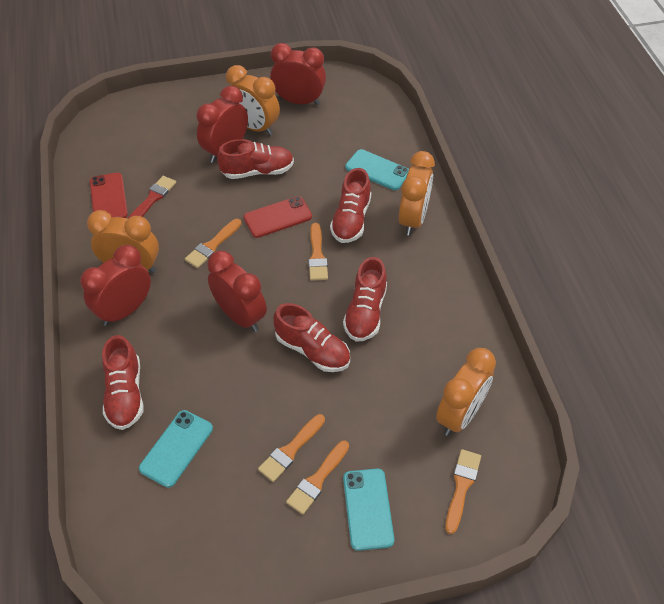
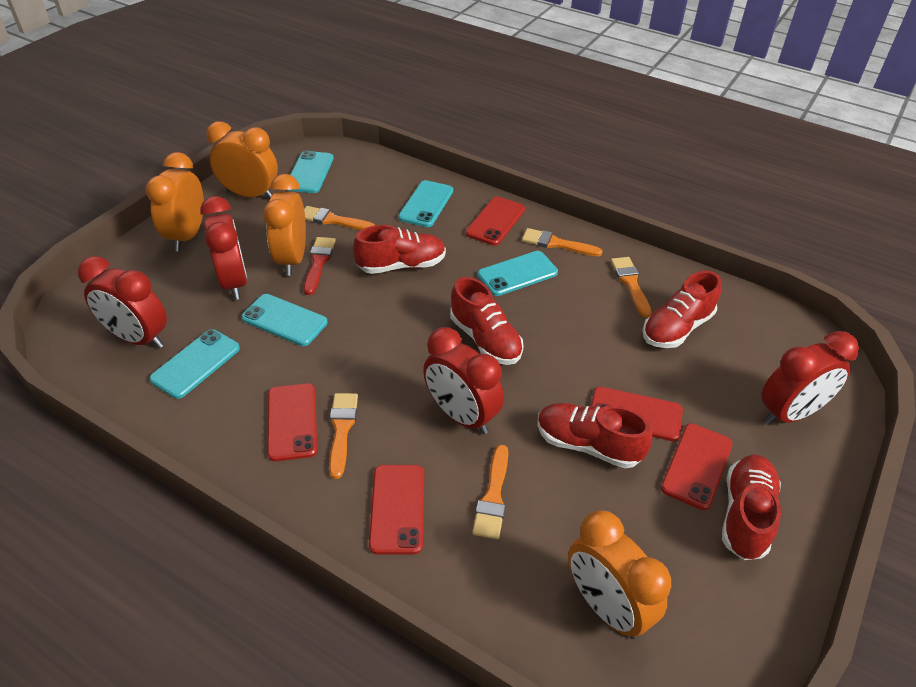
red phone: [90,173,128,218] [243,196,312,238] = 2 -> [267,383,318,461] [369,465,424,555] [466,197,525,246] [591,387,683,441] [661,423,733,510] = 5
turquoise phone: [139,410,213,488] [343,468,394,551] [345,149,409,190] = 3 -> [149,329,240,399] [241,294,328,346] [288,151,334,193] [398,180,453,227] [477,251,558,296] = 5

